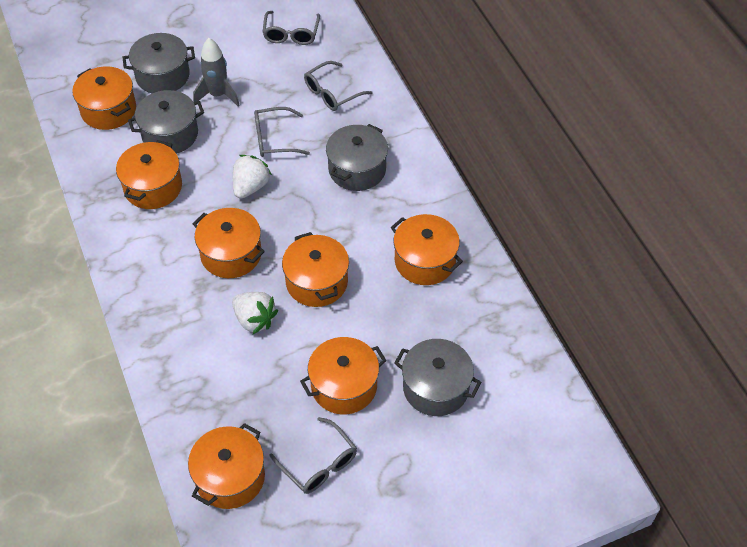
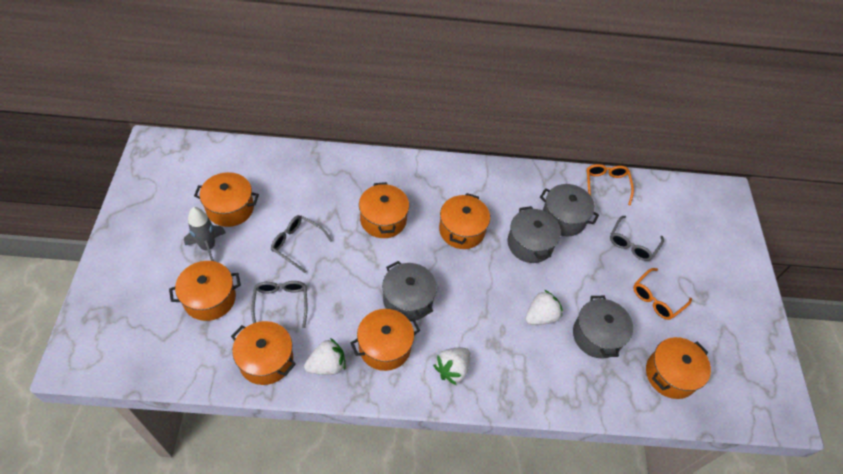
grey glasses: [254,107,310,157] [263,11,320,45] [269,417,357,494] [304,61,373,111] = 4 -> [251,281,307,328] [271,215,333,273] [610,216,664,261] = 3
orange glasses: none = 0 -> [587,164,634,206] [633,268,692,320] = 2
white strawberry: [232,292,278,334] [233,155,272,199] = 2 -> [304,338,346,375] [433,348,471,385] [525,290,563,325] = 3

